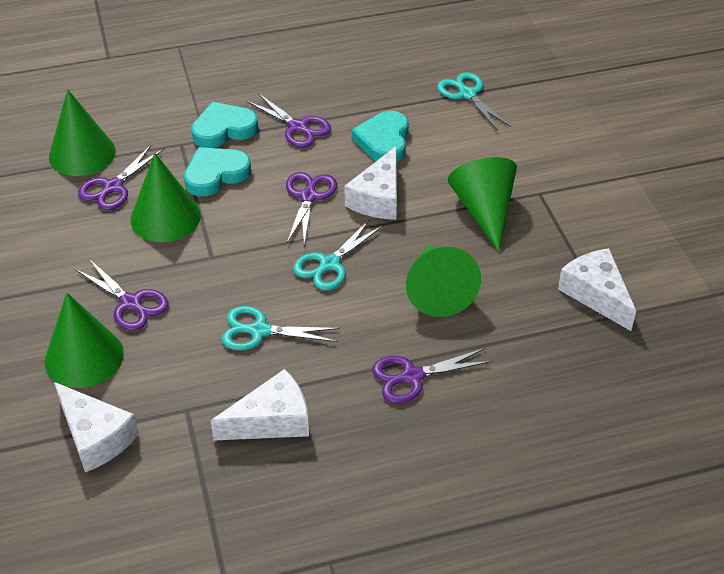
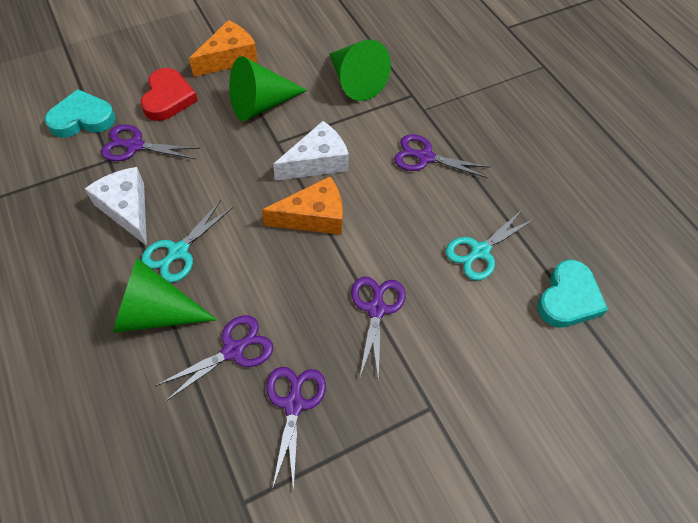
green cone: [45,293,124,388] [49,89,116,176] [130,153,201,242] [406,247,481,317] [448,157,517,252] = 5 -> [113,258,217,333] [229,56,307,121] [329,39,391,101] = 3
orange cheese: none = 0 -> [189,20,258,77] [262,177,343,235] = 2
red heart: none = 0 -> [141,68,198,121] = 1
turquoise heart: [184,147,251,197] [191,102,258,148] [351,111,409,162] = 3 -> [45,89,116,137] [537,260,608,327] = 2
turquoise scissors: [222,306,340,351] [293,219,384,290] [437,72,511,131] = 3 -> [142,200,233,283] [446,210,535,281] = 2
white cheese: [54,382,139,473] [211,369,309,440] [345,146,397,220] [558,248,636,331] = 4 -> [85,167,147,246] [273,121,349,181] = 2

